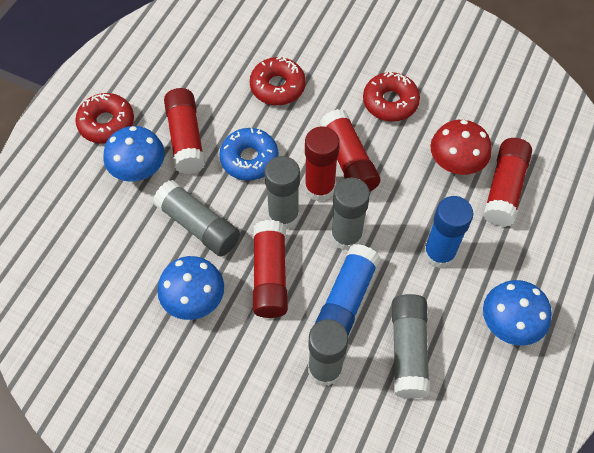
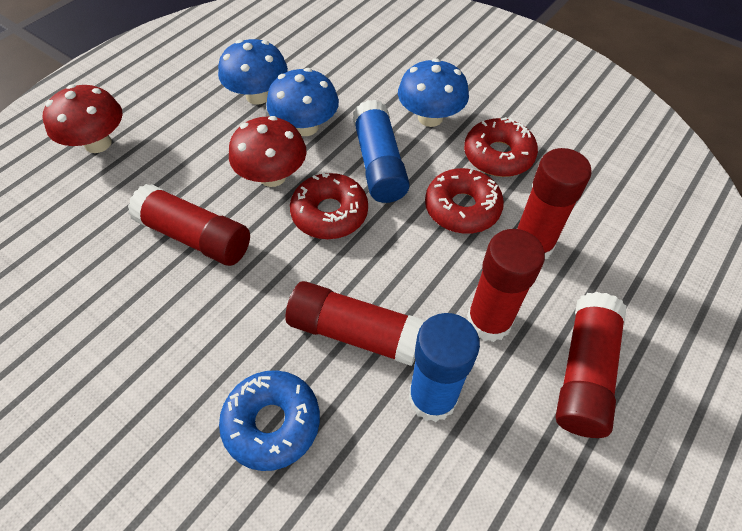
grey glue stick: [153,180,240,256] [264,156,300,230] [308,319,348,386] [331,178,370,251] [392,294,430,399] = 5 -> none = 0
red mushroom: [430,120,492,175] = 1 -> [43,84,123,153] [229,116,307,187] = 2

